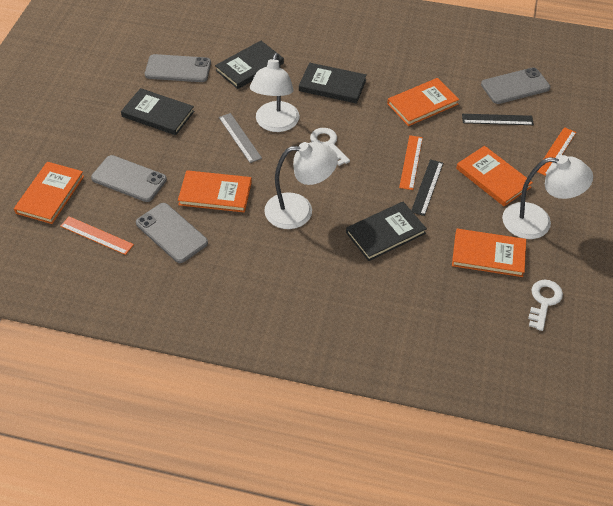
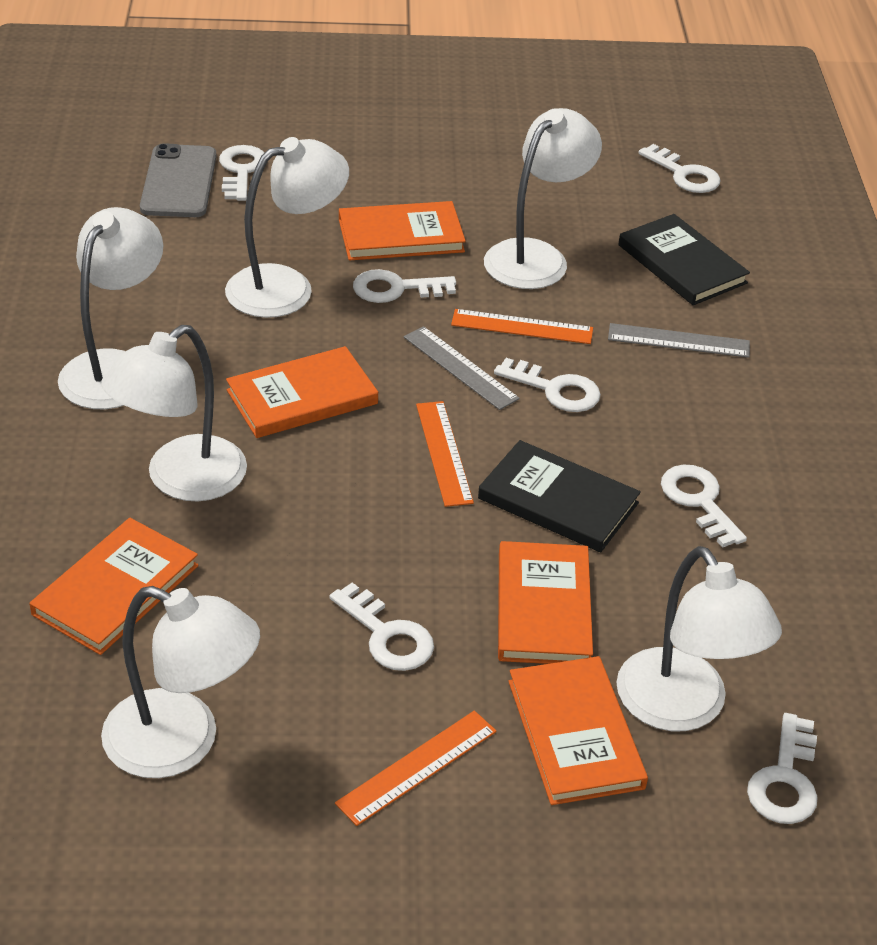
black book: [121,88,194,135] [215,41,284,89] [299,63,367,104] [346,202,427,261] = 4 -> [478,440,641,553] [619,214,750,305] = 2
black ruler: [411,159,443,216] [462,114,534,125] = 2 -> none = 0
grey phone: [91,155,167,202] [136,203,208,263] [145,54,211,82] [481,67,550,104] = 4 -> [140,143,217,217] = 1
grey ruler: [219,113,262,163] = 1 -> [404,326,520,410] [608,323,750,358] = 2
white key: [310,128,350,166] [528,280,563,331] = 2 -> [219,145,264,201] [329,583,434,671] [353,269,456,303] [494,358,601,412] [639,144,721,193] [661,465,747,548] [747,713,818,824] = 7
white lamp: [250,53,300,132] [264,142,338,229] [502,155,593,239] = 3 -> [58,207,163,409] [101,325,247,502] [101,586,260,778] [225,137,349,318] [484,108,602,289] [616,546,782,731] = 6

